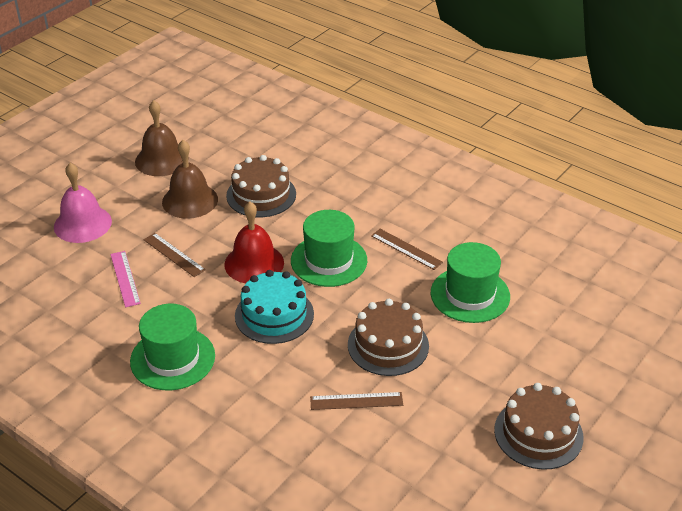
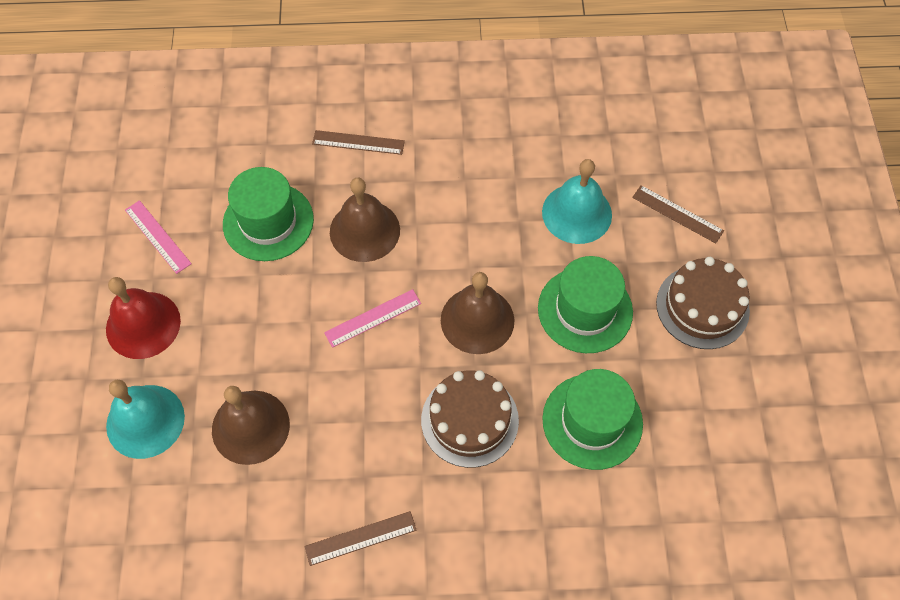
brown bell: [135,100,189,176] [162,140,218,219] = 2 -> [212,386,290,465] [330,178,400,262] [441,272,514,354] = 3
brown cake: [226,155,296,217] [348,299,429,376] [494,383,584,470] = 3 -> [421,370,519,468] [656,257,750,349] = 2
pink bell: [54,163,112,243] = 1 -> none = 0
pink ruler: [110,251,141,307] = 1 -> [125,200,192,274] [324,289,421,348] = 2
turquoise bell: none = 0 -> [106,380,185,459] [542,159,612,244] = 2
turquoise cake: [235,270,314,344] = 1 -> none = 0

